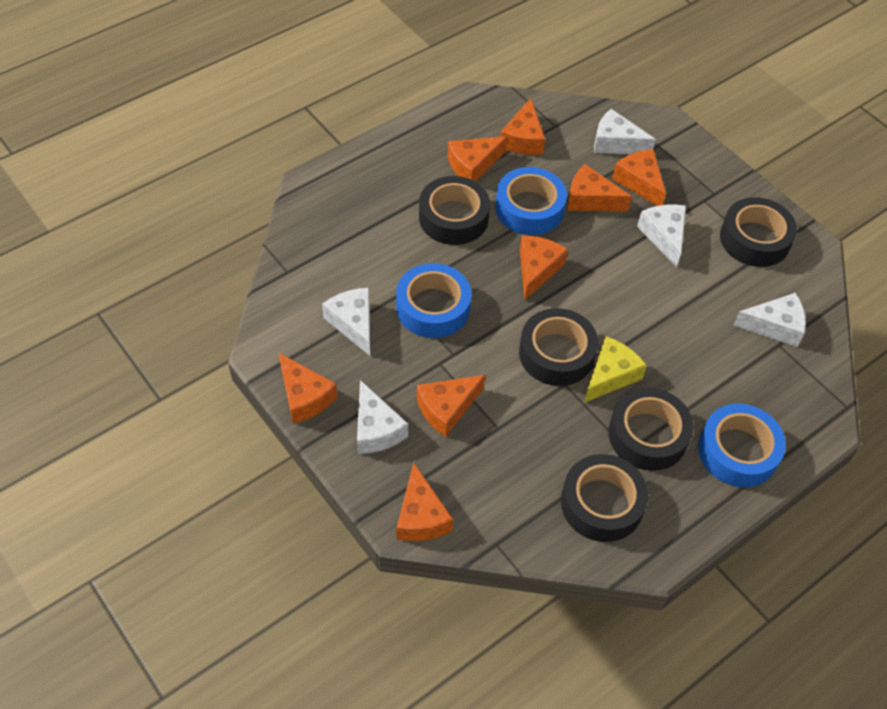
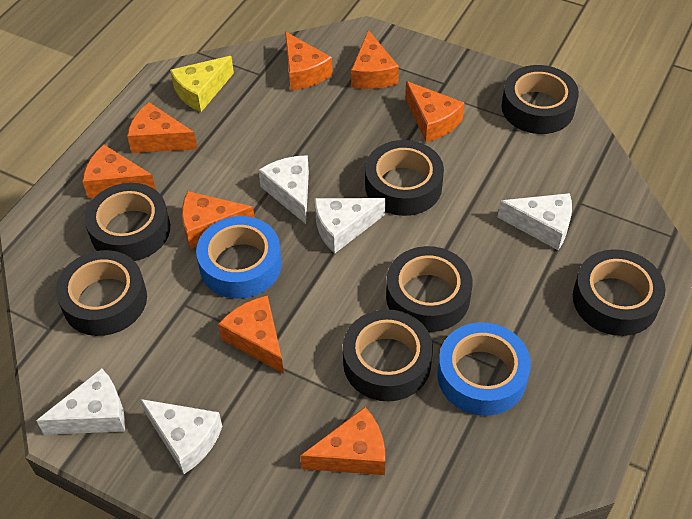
black tape: [419,176,490,245] [519,308,598,386] [561,454,648,542] [609,388,694,471] [720,197,797,267] = 5 -> [56,250,147,336] [85,183,170,261] [343,309,433,401] [365,140,444,216] [386,246,473,332] [501,65,579,134] [573,249,665,336] = 7
blue tape: [396,263,472,338] [495,167,567,235] [698,404,786,487] = 3 -> [196,216,282,299] [438,322,531,416] = 2

